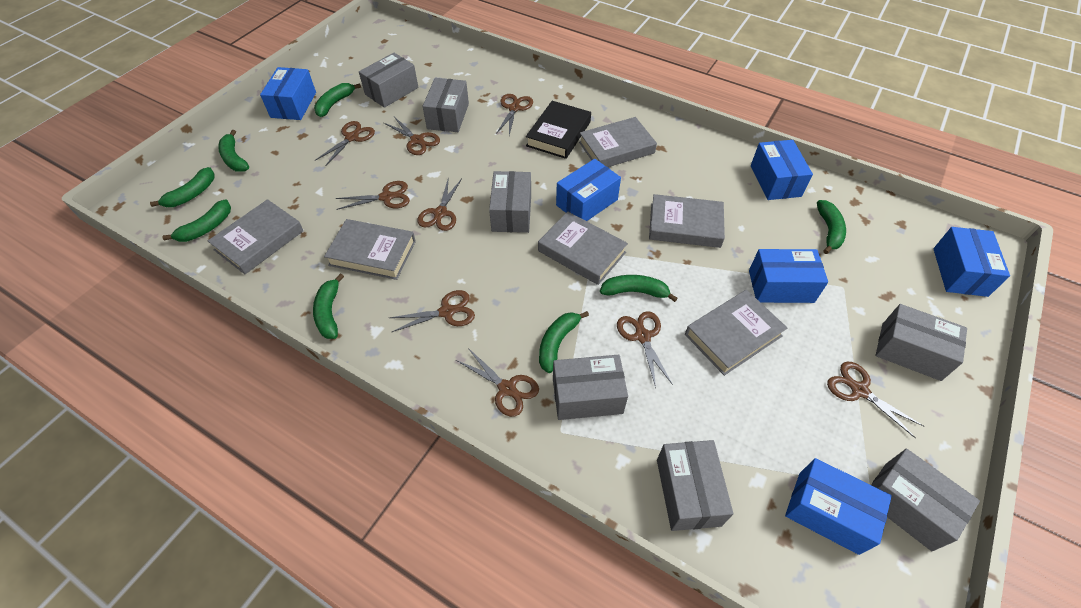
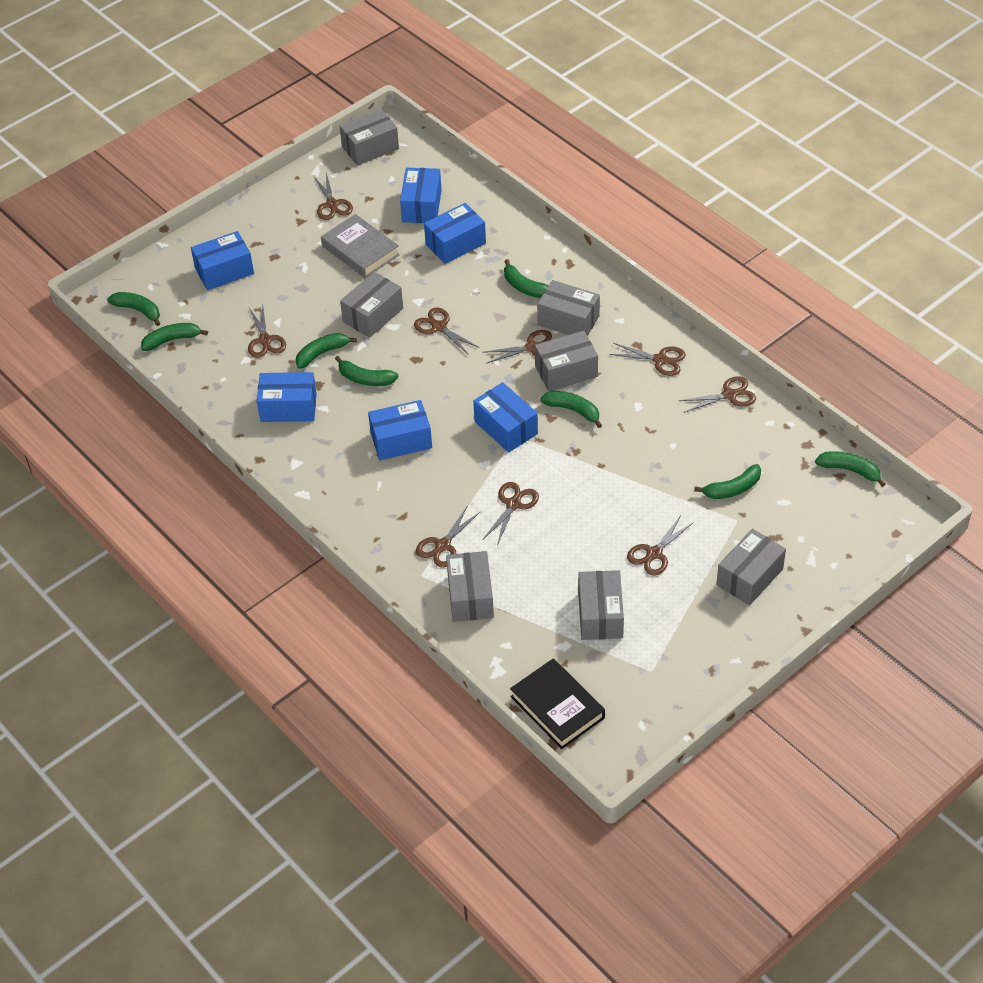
grey book: [208,199,304,274] [324,219,416,280] [538,211,628,285] [579,117,657,167] [649,194,725,248] [685,290,787,376] = 6 -> [321,214,400,278] = 1

